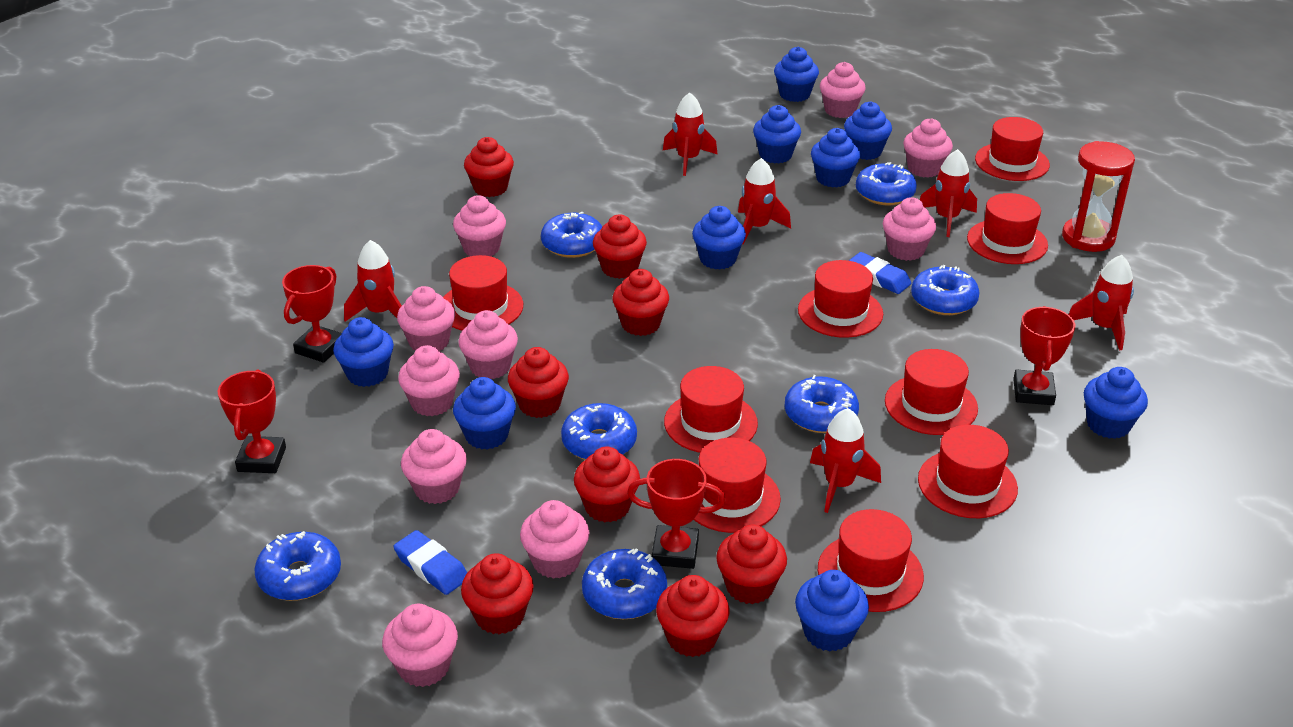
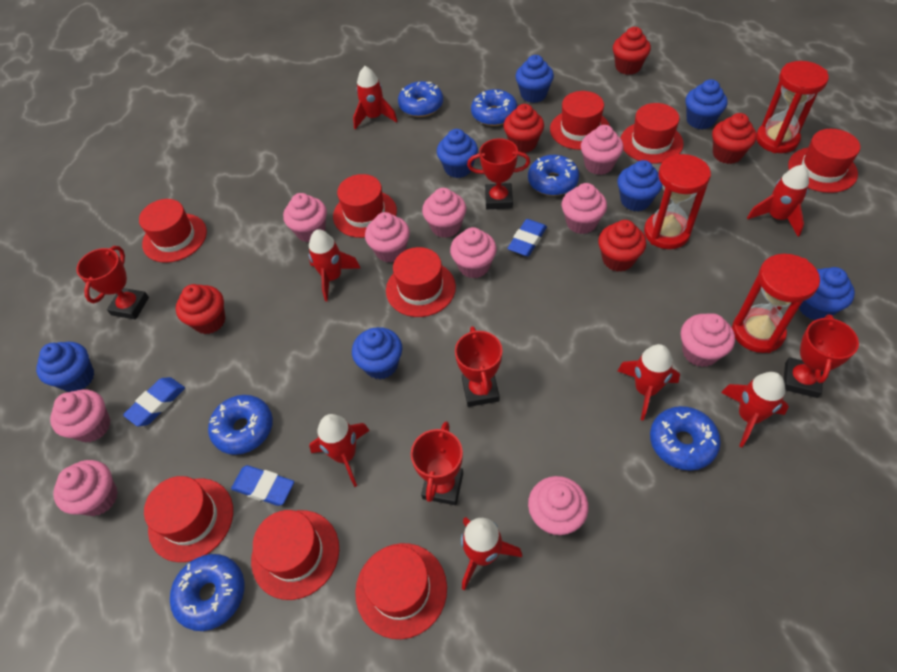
blue cupcake: [333,317,394,387] [453,377,516,450] [692,206,746,270] [753,105,801,164] [774,46,819,102] [795,570,869,652] [811,128,860,188] [844,101,892,160] [1084,367,1148,439] = 9 -> [36,342,94,392] [352,327,402,379] [437,129,478,178] [515,55,554,103] [617,160,662,211] [685,79,728,129] [799,267,855,320] = 7
blue donut: [254,531,341,601] [541,211,602,258] [561,403,637,460] [582,549,667,619] [784,375,859,433] [856,162,917,205] [911,265,980,315] = 7 -> [170,554,244,631] [208,395,273,455] [398,81,443,117] [471,89,518,126] [528,155,579,196] [650,406,721,471] = 6
blue eraser: [393,530,467,595] [849,252,911,294] = 2 -> [123,377,185,426] [231,465,294,506] [507,219,547,256] = 3
red cupcake: [461,553,534,635] [464,137,514,197] [508,347,569,418] [574,447,640,522] [593,214,647,279] [613,269,669,336] [656,575,729,657] [716,525,787,604] = 8 -> [176,284,225,334] [503,104,544,153] [598,220,646,272] [613,27,651,75] [712,113,757,164] = 5
red hourglass: [1062,141,1135,252] = 1 -> [644,154,711,249] [732,254,820,353] [756,61,829,153] = 3
red rocket: [344,240,402,321] [663,92,717,176] [738,158,791,244] [810,408,881,513] [920,149,977,237] [1069,255,1134,350] = 6 -> [308,229,361,301] [309,414,370,487] [353,66,398,129] [461,517,522,591] [618,344,680,421] [721,372,789,447] [747,165,809,237] = 7
red trophy: [218,369,286,473] [282,265,342,363] [627,459,726,569] [1013,306,1075,405] = 4 -> [76,246,149,320] [411,421,463,505] [455,326,502,407] [467,139,530,209] [784,314,859,398] = 5

